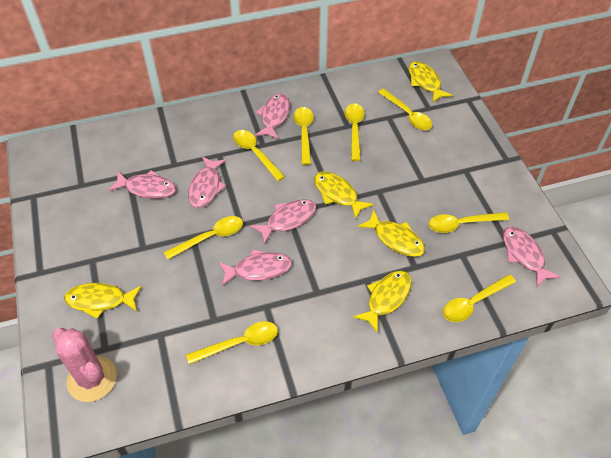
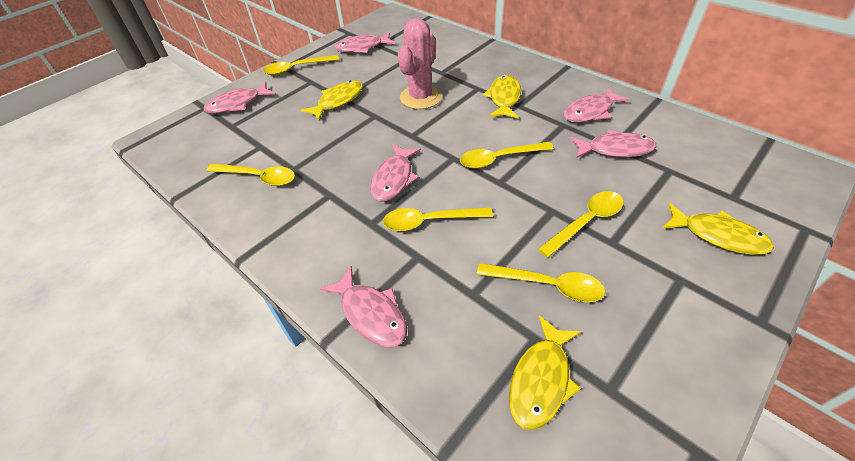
yellow fish: [64,283,142,319] [314,172,374,219] [353,271,412,333] [358,210,425,257] [409,61,453,102] = 5 -> [301,80,363,121] [483,75,521,119] [509,315,582,430] [662,203,774,255] = 4
yellow spoon: [164,216,243,260] [186,321,278,364] [233,130,285,181] [294,107,314,165] [345,103,365,161] [378,88,432,130] [428,212,509,233] [443,274,516,322] = 8 -> [207,163,295,186] [263,55,339,75] [383,207,493,231] [460,142,554,168] [477,263,605,302] [538,191,623,258] = 6

